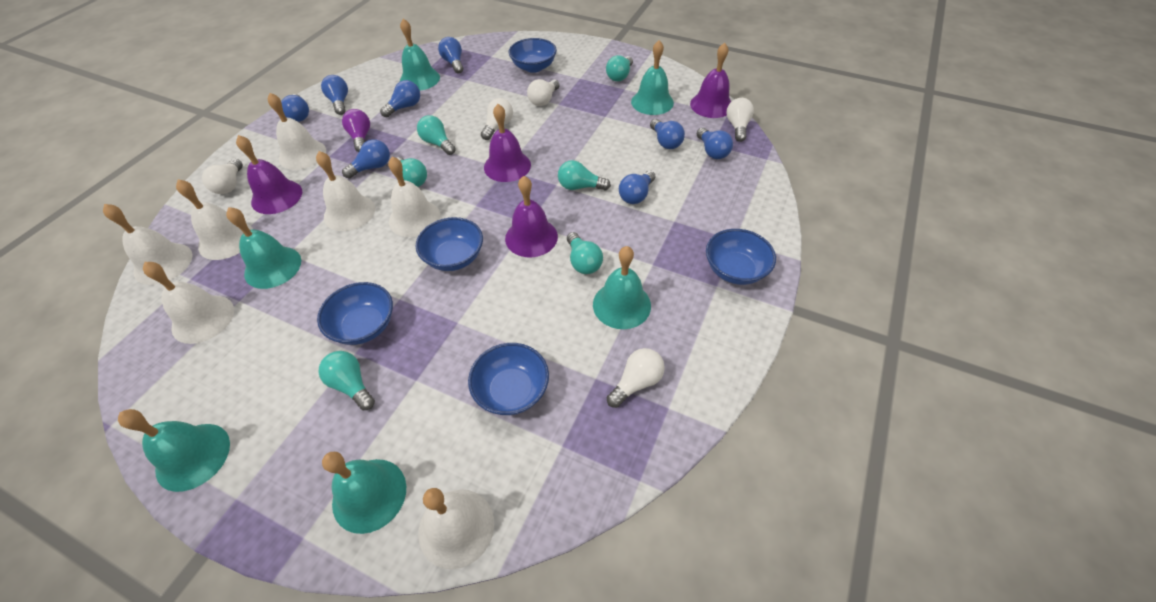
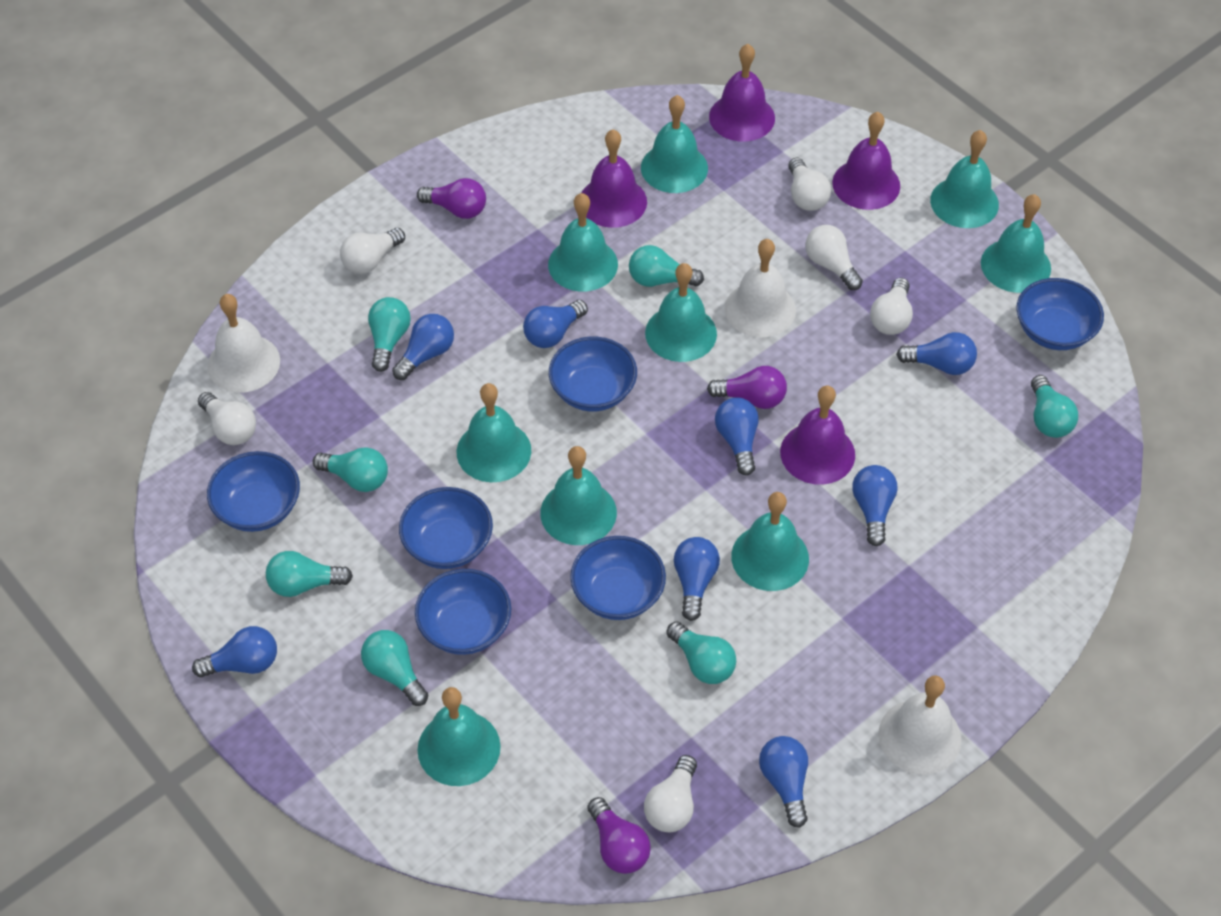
blue bowl: [317,282,393,345] [416,217,483,271] [468,343,549,415] [509,38,557,73] [706,229,776,285] = 5 -> [207,451,300,532] [399,487,493,569] [415,569,511,655] [549,337,637,411] [570,536,666,620] [1016,278,1104,350] = 6
purple light bulb: [342,109,370,152] = 1 -> [417,178,486,219] [587,797,651,874] [707,366,787,409] = 3
turquoise bell: [118,409,230,492] [226,207,301,289] [322,452,406,534] [400,19,440,91] [593,246,651,329] [631,40,674,115] = 6 -> [417,687,501,786] [457,383,531,482] [540,446,617,545] [548,193,618,292] [641,95,708,193] [645,263,717,362] [731,492,809,591] [930,130,999,228] [981,194,1051,293] = 9
turquoise light bulb: [318,351,375,410] [397,157,427,187] [417,115,456,155] [558,160,611,191] [567,232,603,274] [606,55,633,81] = 6 -> [266,551,353,597] [313,447,388,492] [361,630,428,706] [368,297,411,372] [629,245,704,287] [666,621,736,684] [1031,375,1078,438] = 7
white bell: [103,204,192,285] [143,262,234,344] [176,179,253,260] [268,93,326,170] [316,151,375,231] [388,157,440,237] [418,488,494,569] = 7 -> [207,294,280,393] [725,239,796,337] [879,675,961,775] = 3
white light bulb: [202,159,243,194] [481,98,513,140] [527,79,560,106] [607,348,665,408] [727,98,754,142] = 5 -> [198,392,256,445] [340,228,405,274] [644,755,697,832] [788,158,831,211] [805,225,863,290] [870,278,913,335] = 6

